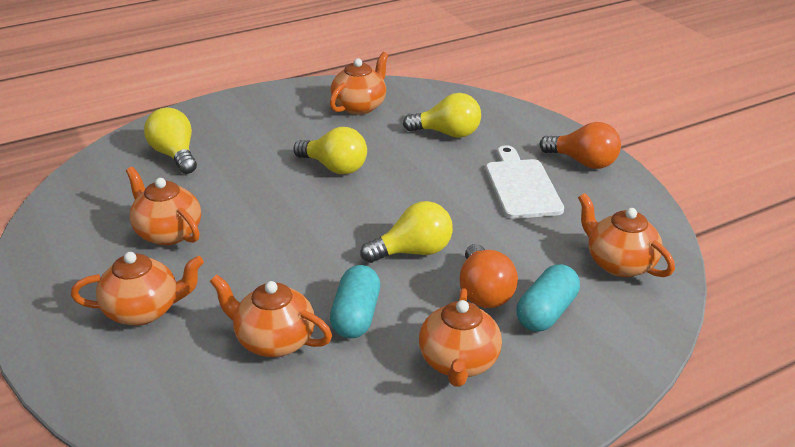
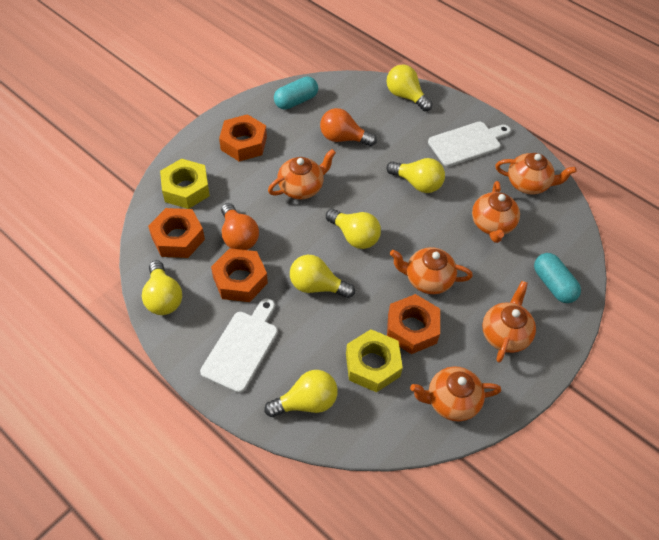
orange nut: none = 0 -> [148,208,205,258] [211,248,268,302] [219,114,267,162] [387,294,440,354] = 4
white cutting board: [486,145,564,219] = 1 -> [200,299,278,393] [428,122,511,167] = 2
yellow light bulb: [144,108,197,174] [294,127,367,174] [361,201,453,263] [403,93,481,138] = 4 -> [142,260,182,315] [264,370,338,417] [290,255,355,298] [326,209,381,249] [386,64,432,112] [386,158,445,193] = 6
yellow nut: none = 0 -> [160,158,210,209] [346,329,403,392] = 2

